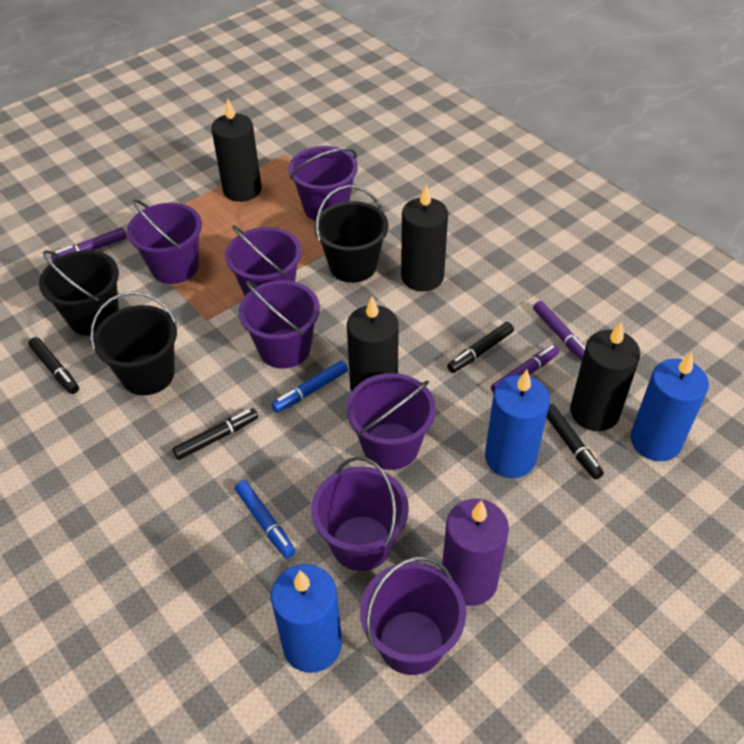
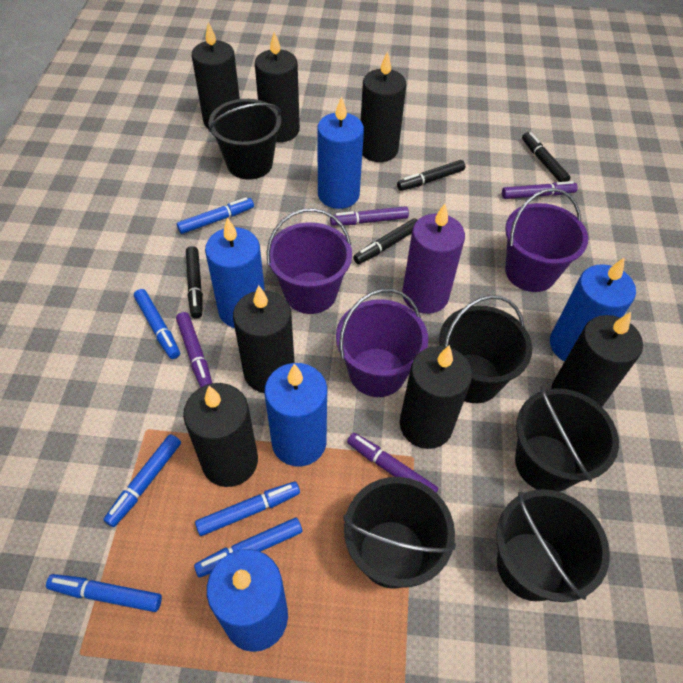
black bucket: [39,250,119,336] [90,292,177,395] [314,185,388,283] = 3 -> [209,99,281,179] [343,477,456,589] [439,295,532,403] [496,489,610,602] [515,386,619,492] = 5
black candle: [211,98,262,202] [347,297,399,392] [401,185,448,291] [570,322,640,431] = 4 -> [183,383,258,487] [192,22,240,129] [233,285,295,393] [255,31,300,142] [361,51,406,162] [400,345,472,449] [551,312,643,407] = 7
blue candle: [271,564,342,673] [485,370,550,478] [630,352,709,461] = 3 -> [205,217,265,328] [207,549,288,652] [264,363,327,466] [317,96,364,209] [550,257,636,362] = 5
blue marker: [235,480,295,558] [271,361,348,413] = 2 -> [46,574,162,612] [103,434,181,527] [134,289,180,359] [177,198,254,234] [194,518,302,577] [195,481,300,536] = 6
purple bucket: [127,199,202,284] [225,225,302,296] [239,280,320,369] [288,146,358,221] [311,456,409,571] [346,373,436,470] [360,556,466,675] = 7 -> [266,208,352,314] [336,289,428,397] [505,188,588,292] = 3
purple marker: [51,228,127,261] [491,345,560,393] [533,301,585,361] = 3 -> [176,312,212,388] [330,206,409,226] [347,433,438,493] [502,181,578,199] = 4

